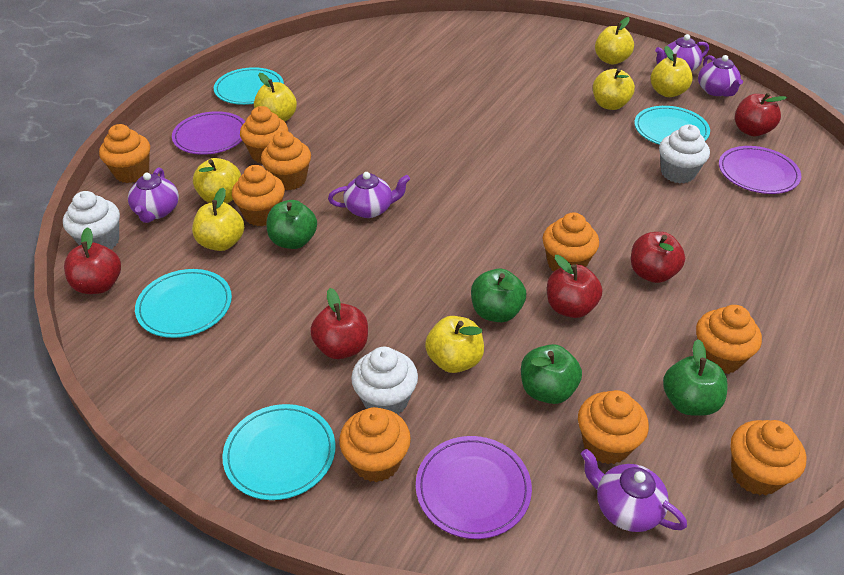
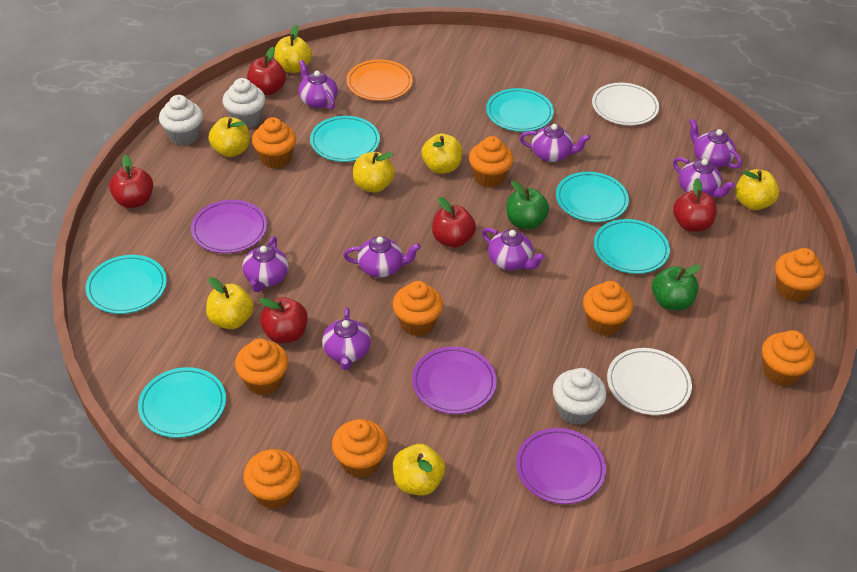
green apple: [267,200,317,249] [471,269,526,322] [521,344,582,404] [663,339,728,416] = 4 -> [506,181,549,230] [652,265,701,310] = 2
orange plate: none = 0 -> [347,59,413,101] = 1
purple teapot: [128,168,179,223] [328,172,410,218] [581,449,687,532] [655,34,709,71] [698,55,743,96] = 5 -> [242,236,289,292] [298,60,338,110] [322,307,371,370] [343,236,421,278] [482,228,545,270] [519,124,590,162] [673,157,735,197] [689,119,742,169] = 8
turquoise plate: [135,269,232,338] [214,67,284,105] [222,404,335,500] [634,106,710,145] = 4 -> [86,255,167,314] [138,367,226,438] [310,116,380,162] [486,88,554,132] [556,172,629,222] [594,219,670,274] = 6
white plate: none = 0 -> [592,83,659,126] [607,348,692,415] = 2

